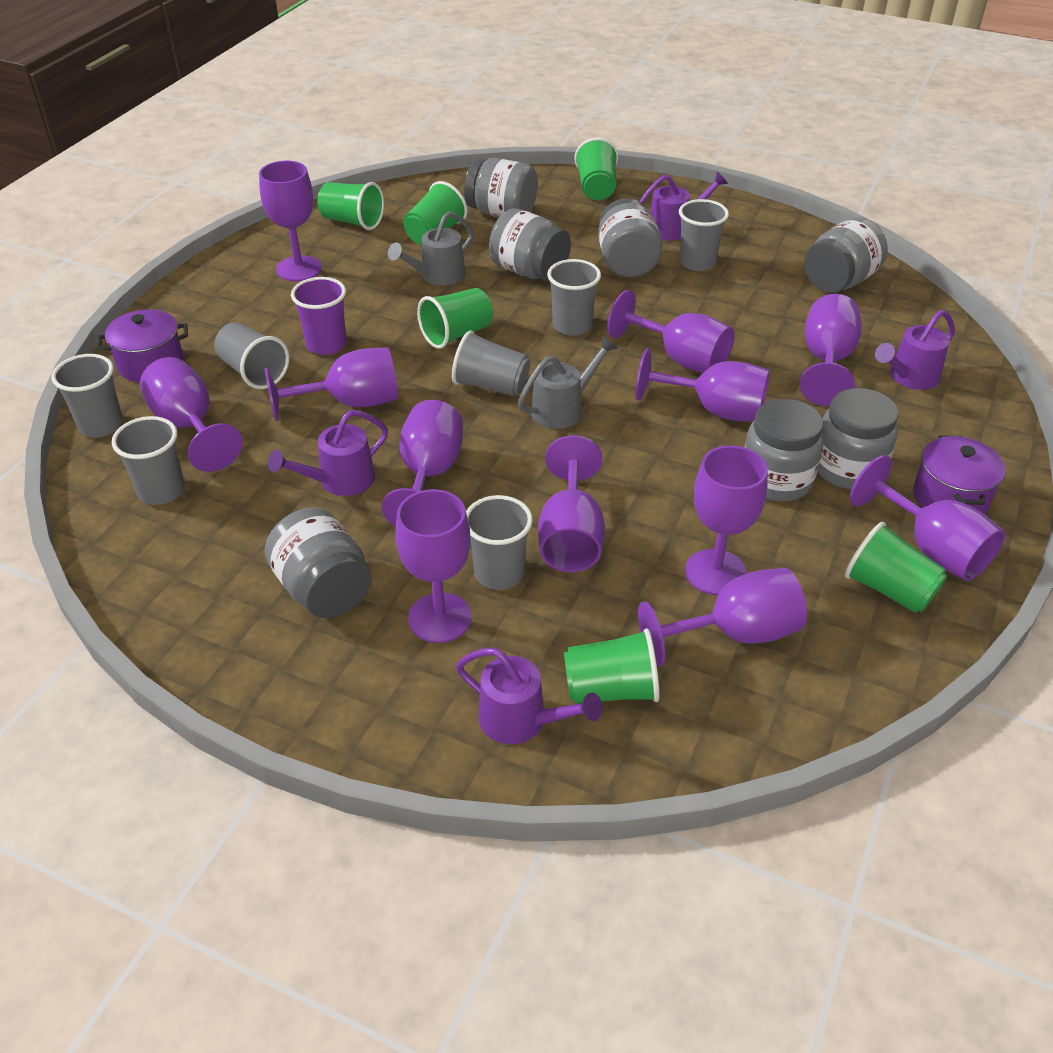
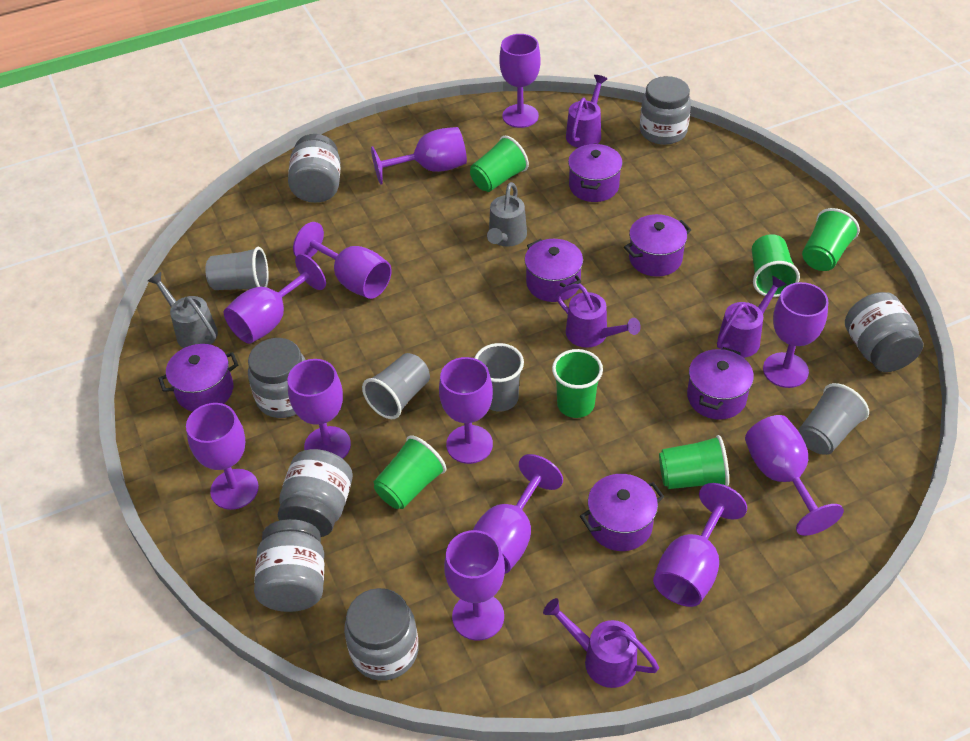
grey cup: [52,354,123,438] [112,416,185,505] [214,322,289,389] [452,331,530,396] [466,495,533,590] [547,259,601,336] [679,199,729,271] = 7 -> [205,247,269,290] [362,353,430,419] [475,343,524,412] [799,383,869,455] = 4
purple cup: [291,277,346,355] = 1 -> none = 0
purple pot: [97,309,188,383] [913,435,1006,514] = 2 -> [158,344,238,412] [525,239,583,302] [568,143,623,202] [580,474,664,551] [624,214,691,277] [687,347,754,420] = 6

